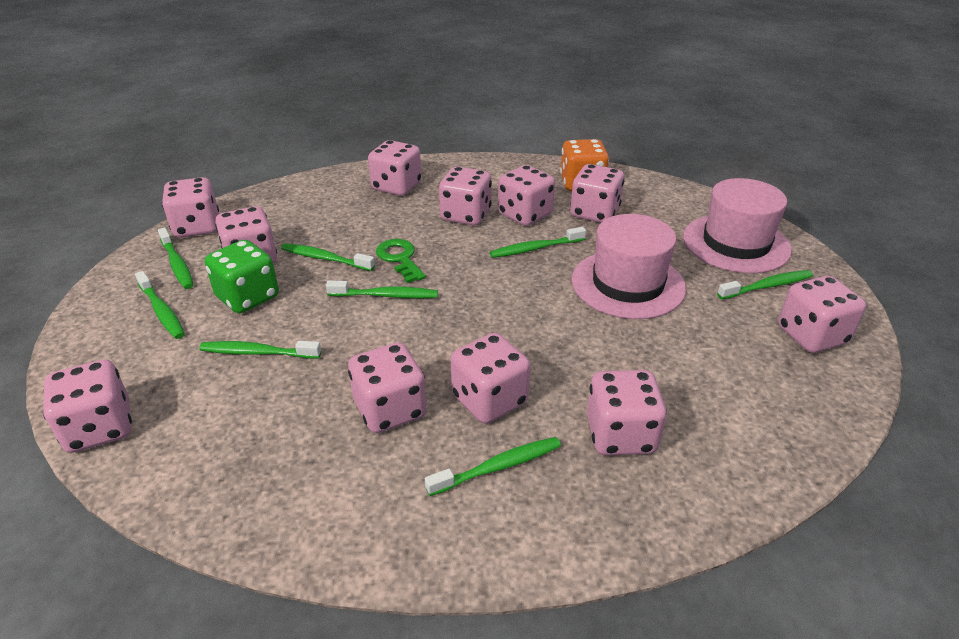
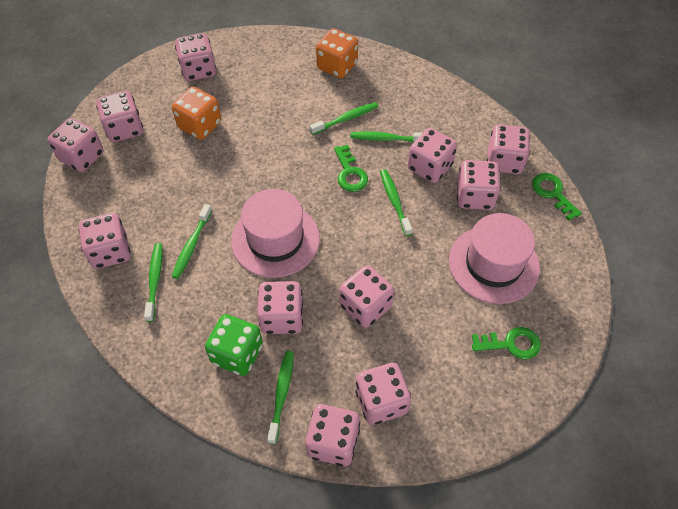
green key: [376,239,426,283] = 1 -> [334,145,368,192] [472,327,541,359] [532,173,582,221] = 3
green toothbrush: [135,271,185,339] [158,228,193,289] [199,341,321,359] [281,243,375,271] [326,281,438,298] [425,437,561,496] [490,227,586,258] [717,270,813,299] = 8 -> [144,243,162,322] [171,204,212,279] [267,351,294,444] [310,102,378,135] [350,132,422,142] [380,169,413,236] = 6
orange dice: [560,139,609,191] = 1 -> [172,87,221,140] [316,28,358,78] = 2

